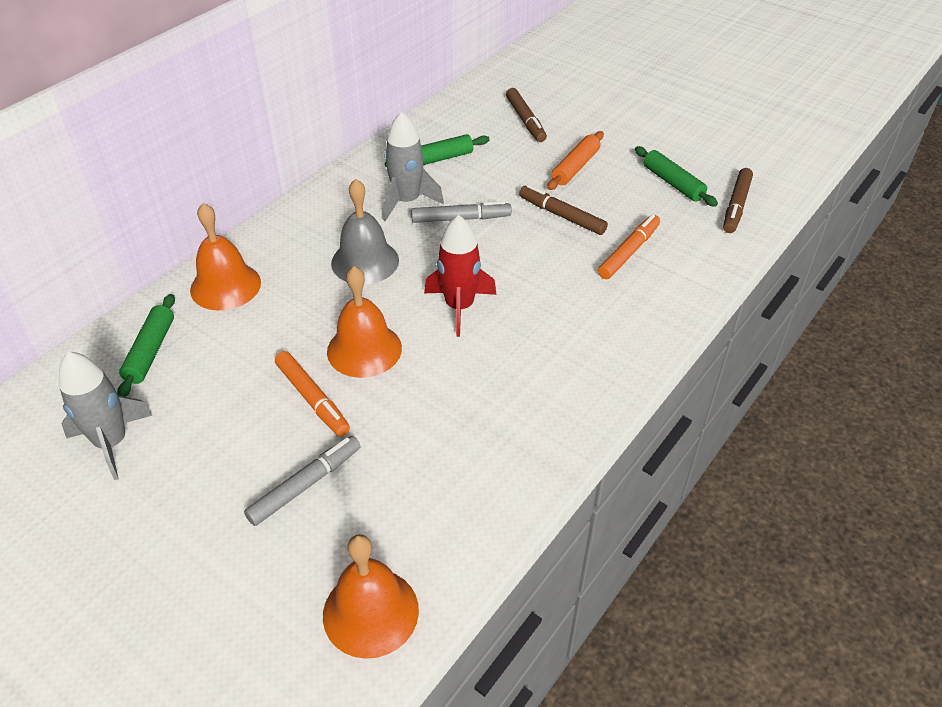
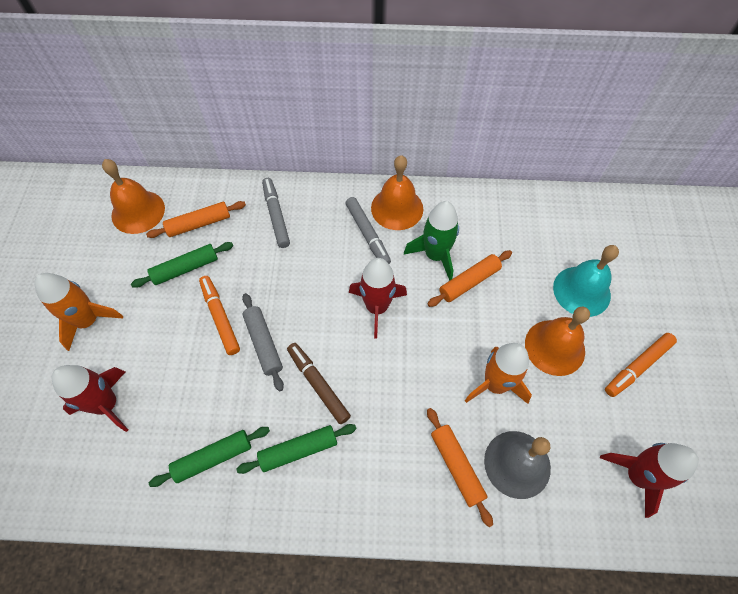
brown marker: [506,88,547,142] [519,184,608,235] [723,168,753,233] = 3 -> [287,343,351,424] = 1
green rocket: none = 0 -> [404,201,459,281] = 1
grey rocket: [59,351,152,480] [383,112,444,221] = 2 -> none = 0
grey rolling pin: none = 0 -> [242,293,284,391] = 1
orange rocket: none = 0 -> [34,273,123,351] [465,343,532,404] = 2
orange rolling pin: [547,131,604,190] = 1 -> [146,201,246,238] [427,408,493,527] [428,250,512,307] = 3
red rocket: [424,215,497,337] = 1 -> [52,365,128,432] [349,258,407,339] [600,443,699,518] = 3
turquoise bell: none = 0 -> [553,245,619,317] = 1

